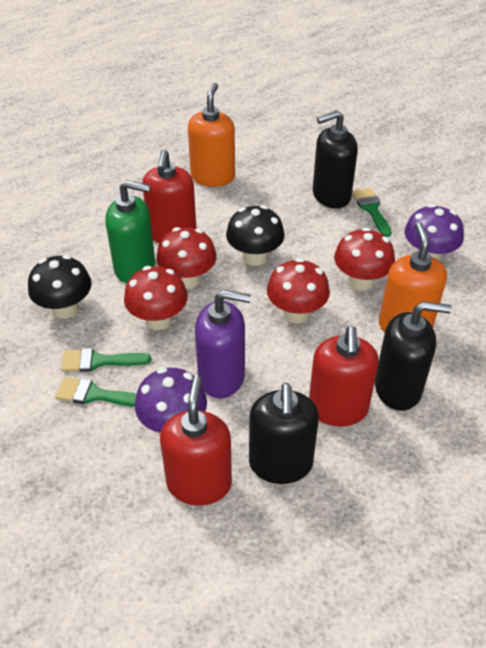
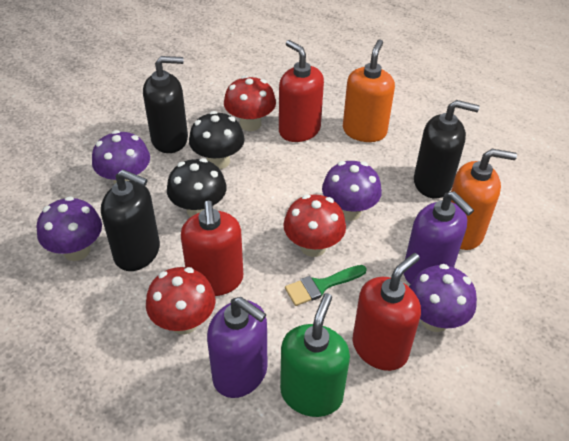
green brush: [55,377,137,407] [61,348,151,372] [352,188,392,237] = 3 -> [285,265,367,306] = 1
purple mushroom: [135,367,207,433] [404,204,464,261] = 2 -> [37,196,102,261] [92,130,150,184] [322,161,382,221] [409,264,477,332] = 4
purple soap dispenser: [195,290,251,398] = 1 -> [207,297,267,398] [403,191,474,284] = 2
red mushroom: [124,266,188,330] [156,227,217,289] [267,258,330,323] [334,228,395,291] = 4 -> [146,267,216,334] [224,76,276,131] [283,194,346,257] = 3

